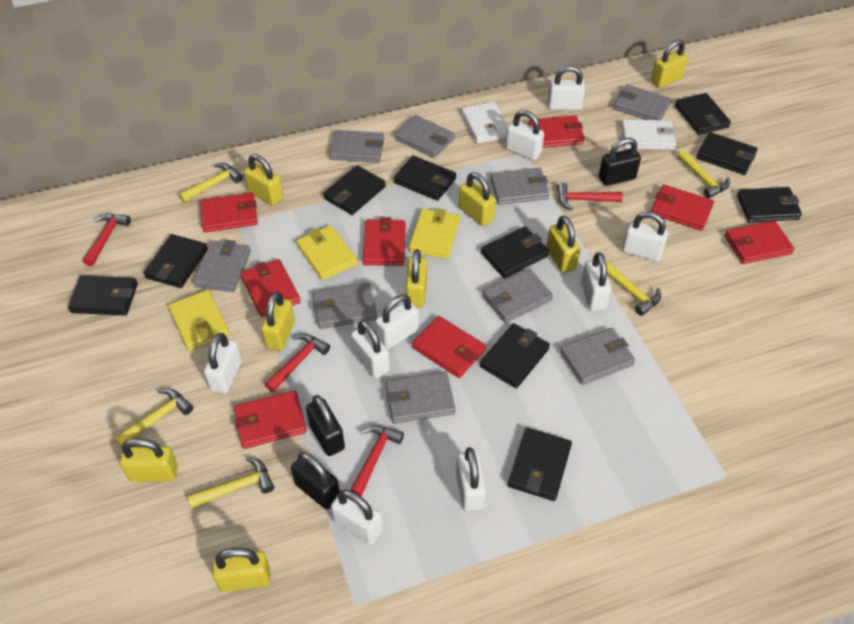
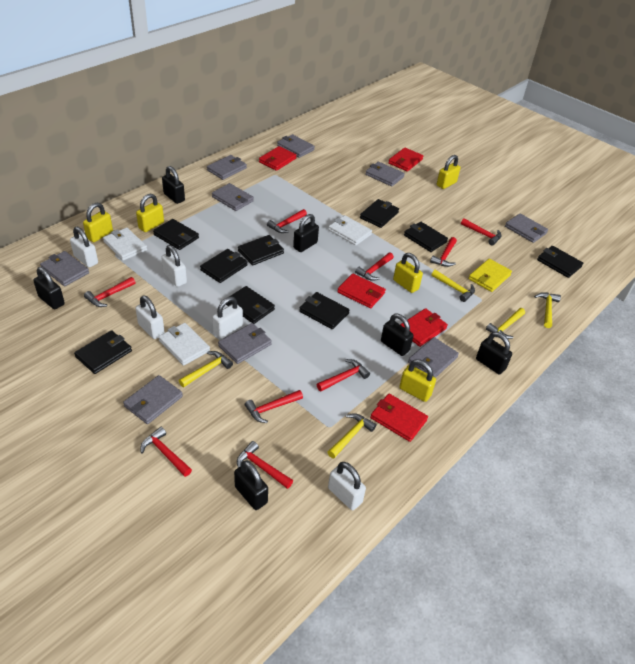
black padlock: [291,452,340,509] [306,395,345,456] [599,138,641,186] = 3 -> [33,267,65,309] [162,166,185,204] [234,460,268,510] [293,214,319,252] [381,314,414,356] [476,332,512,374] = 6
black wallet: [68,275,138,316] [144,234,208,288] [323,165,386,215] [394,156,456,201] [480,323,550,388] [481,226,549,278] [508,428,572,501] [675,93,731,135] [696,132,758,175] [737,187,802,222] = 10 -> [74,330,132,374] [153,219,199,250] [200,249,248,283] [226,286,275,324] [238,235,284,266] [299,292,349,329] [360,199,399,228] [404,222,448,252] [537,246,583,278] = 9
red hammer: [83,214,131,266] [265,333,330,392] [350,425,404,496] [557,182,623,211] = 4 -> [84,277,136,307] [140,427,192,477] [237,441,293,489] [245,390,303,423] [267,209,307,233] [317,359,370,392] [355,253,394,281] [430,237,457,267] [461,219,502,245] = 9
red wallet: [200,192,258,233] [234,390,307,449] [241,259,301,317] [362,217,406,266] [412,316,486,378] [528,115,585,148] [651,185,714,231] [725,221,794,264] = 8 -> [259,146,297,171] [337,273,386,308] [370,394,428,442] [388,148,423,172] [400,308,448,347] = 5
white padlock: [204,333,242,394] [331,489,383,545] [351,320,390,379] [376,294,419,349] [456,447,486,511] [506,110,544,160] [548,66,585,110] [581,252,611,311] [622,211,668,261] = 9 -> [70,227,98,267] [135,295,165,339] [161,245,187,287] [212,297,243,339] [328,462,366,510] = 5
white wallet: [461,102,508,144] [621,119,676,150] = 2 -> [103,228,147,261] [158,323,210,366] [328,215,372,246] = 3
yellow padlock: [120,438,178,482] [212,548,270,592] [244,154,283,206] [261,291,295,351] [405,249,427,308] [459,172,496,226] [546,215,580,273] [651,39,688,88] = 8 -> [83,203,113,242] [136,194,164,232] [393,253,423,293] [399,359,436,402] [437,155,460,189] = 5
yellow wallet: [168,290,230,351] [296,225,358,280] [409,208,460,259] = 3 -> [468,259,512,292] = 1

